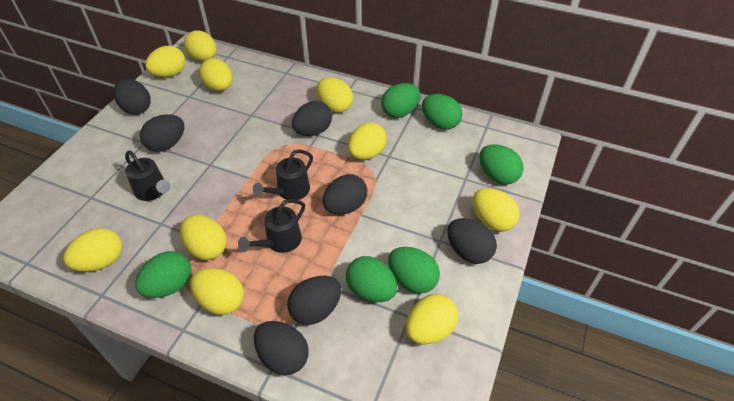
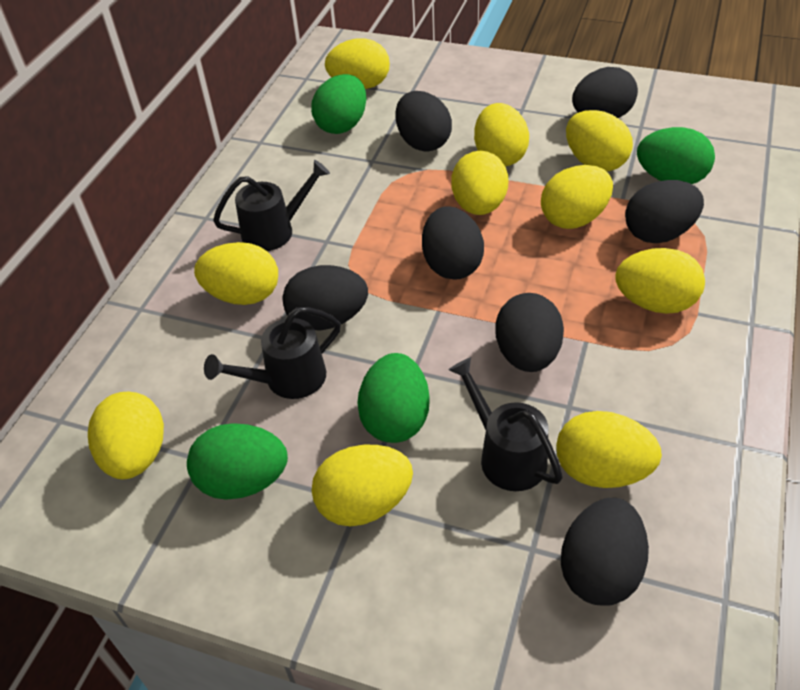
green egg: [135,251,192,298] [346,256,397,302] [381,83,420,118] [388,247,440,294] [422,94,462,130] [479,144,524,185] = 6 -> [187,423,288,500] [311,74,366,134] [357,353,430,443] [637,127,715,184] = 4

